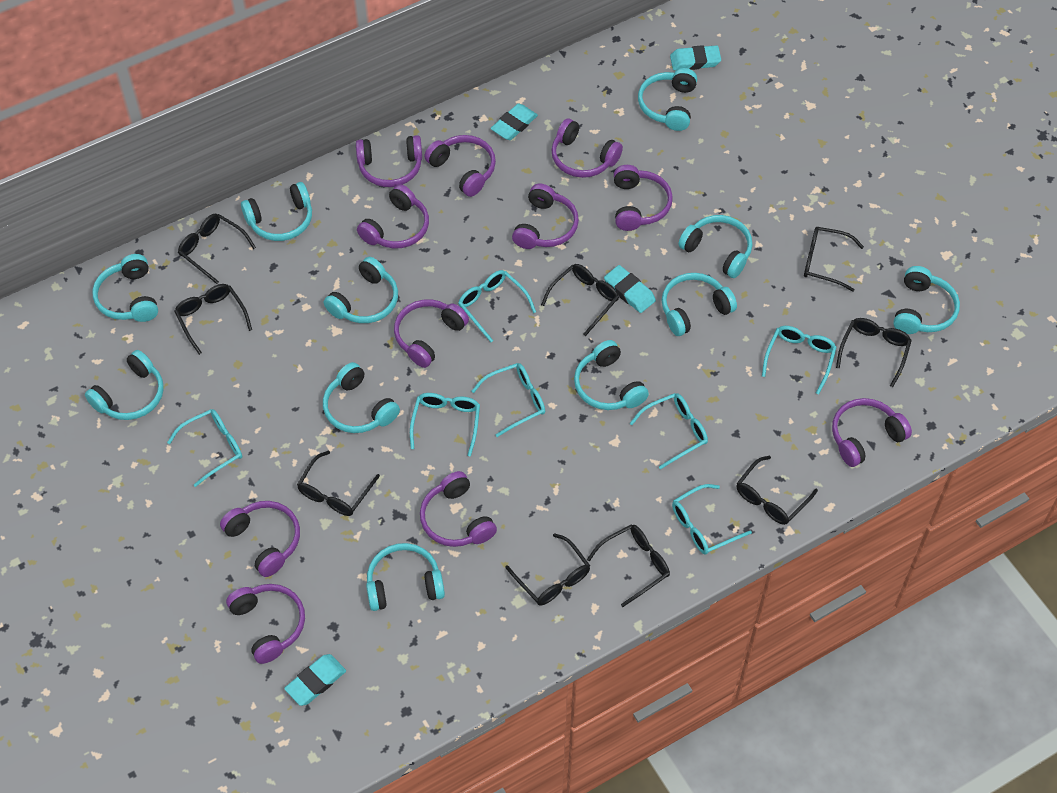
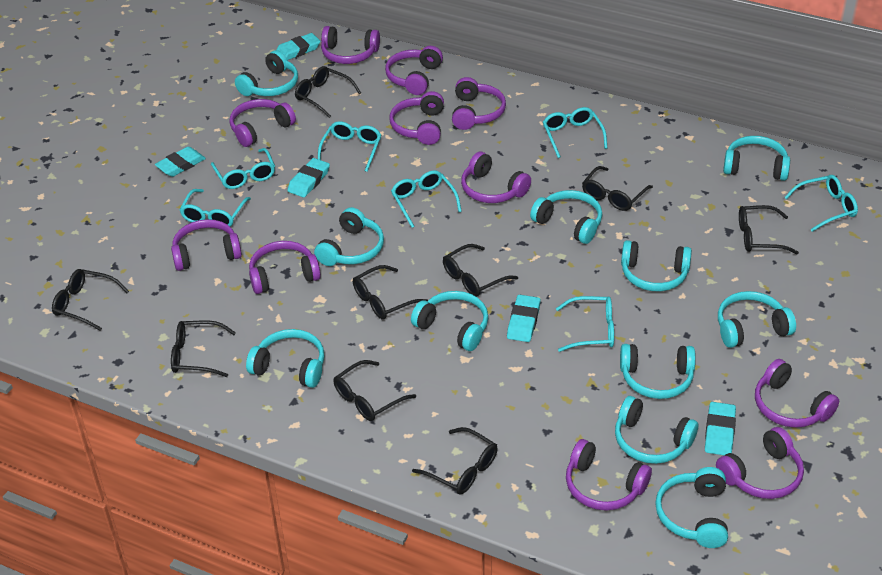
turquoise eraser: [284,654,346,706] [490,103,538,140] [604,265,656,313] [670,45,721,70] = 4 -> [155,147,206,177] [276,33,320,60] [287,158,330,198] [507,295,541,342] [705,402,736,455] = 5

